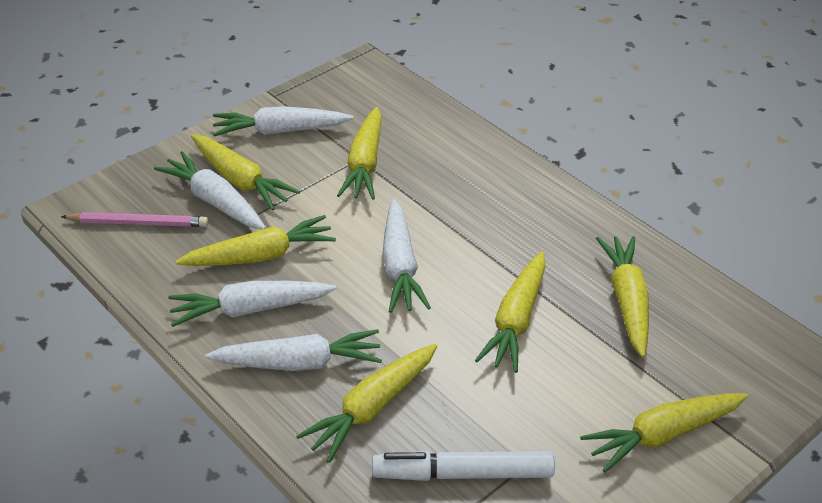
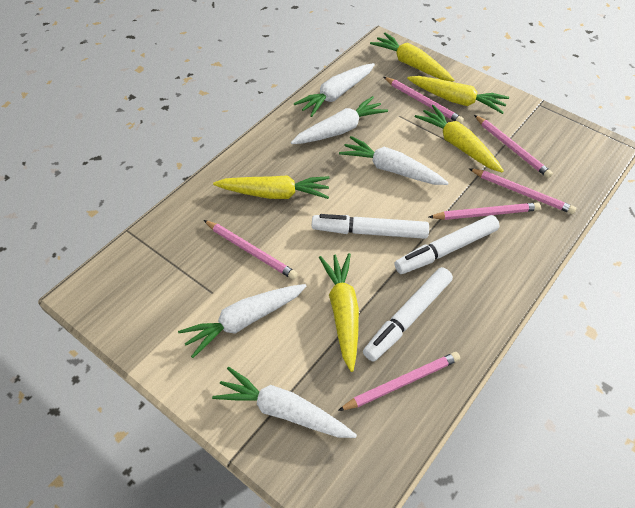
pink pencil: [61,212,208,227] = 1 -> [204,220,298,280] [338,352,460,411] [384,77,464,123] [429,203,541,220] [469,168,576,214] [474,115,553,178] = 6
white marker: [372,451,555,481] = 1 -> [312,214,429,239] [363,267,453,362] [394,215,500,274] = 3
yellow carrot: [176,215,336,266] [191,134,300,211] [296,344,437,463] [337,107,382,200] [475,252,546,373] [580,393,748,473] [596,236,649,357] = 7 -> [213,175,330,199] [319,253,359,372] [370,33,454,82] [407,76,509,114] [415,105,504,173] = 5

